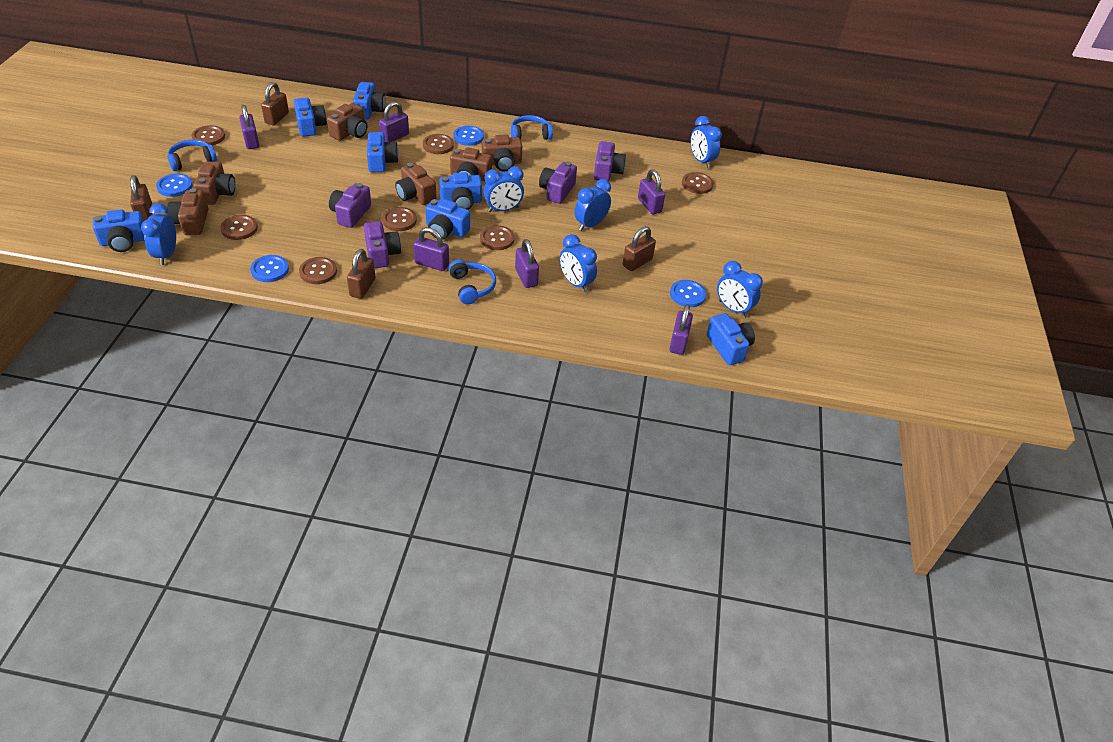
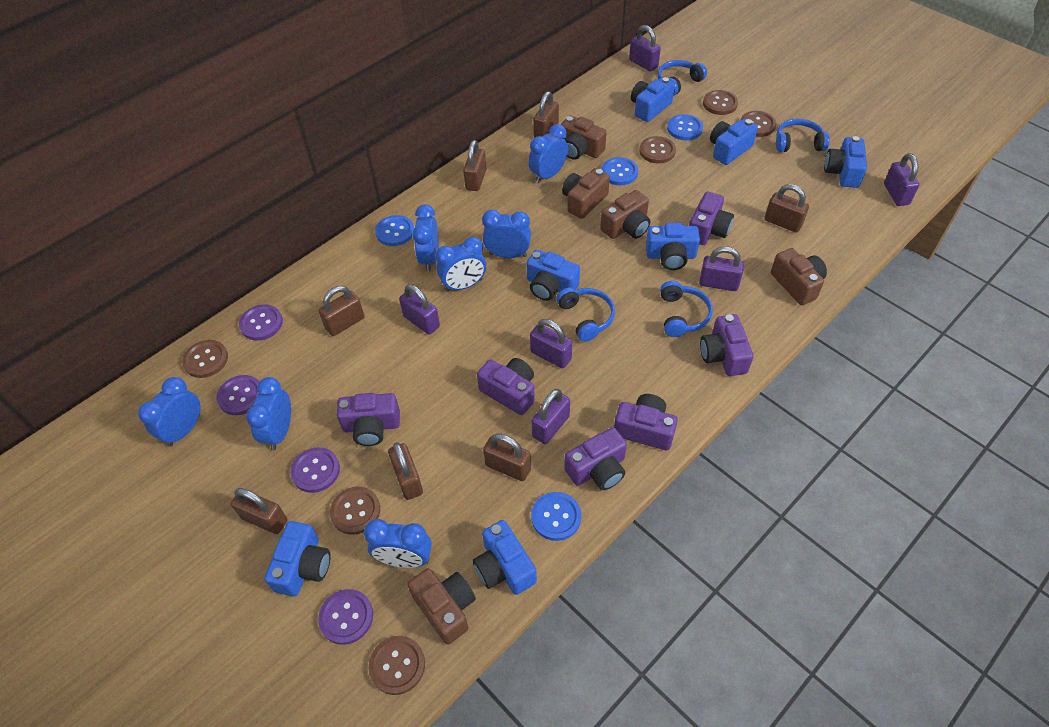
blue clock: [141,203,176,265] [483,166,524,212] [560,234,597,292] [574,179,611,231] [691,116,722,168] [717,261,763,317] = 6 -> [138,377,200,447] [246,377,291,450] [364,519,432,568] [412,205,439,272] [435,237,486,292] [482,210,531,258] [528,124,568,183] = 7
blue headphones: [168,140,217,171] [448,260,496,304] [511,115,553,140] = 3 -> [556,288,615,342] [657,60,707,96] [660,281,713,337] [776,119,830,152] = 4
brown button: [191,125,225,145] [220,215,258,240] [299,257,337,284] [382,207,417,231] [423,134,454,154] [480,225,515,250] [682,172,714,194] = 7 -> [182,340,228,378] [330,487,380,535] [369,636,425,695] [639,136,676,163] [703,90,738,115] [740,111,776,137] = 6
brown camera: [167,188,209,235] [193,161,235,205] [327,103,367,141] [395,163,436,205] [450,147,492,181] [482,134,522,171] = 6 -> [407,568,476,645] [561,116,607,160] [562,168,610,219] [600,190,650,239] [771,248,827,305] = 5
brown padlock: [130,175,152,221] [261,82,289,125] [347,249,375,299] [623,226,656,271] = 4 -> [231,488,287,534] [319,286,365,336] [388,442,423,500] [463,140,486,191] [483,433,531,481] [533,91,559,138] [764,184,809,232] = 7
purple button: none = 0 -> [216,375,259,415] [239,304,283,341] [291,447,340,493] [318,589,373,645] = 4
purple camera: [329,183,371,228] [364,221,401,268] [539,162,577,204] [594,141,626,181] = 4 -> [337,393,400,446] [477,358,535,415] [564,427,627,490] [614,394,678,450] [689,192,734,245] [700,314,753,376] = 6

